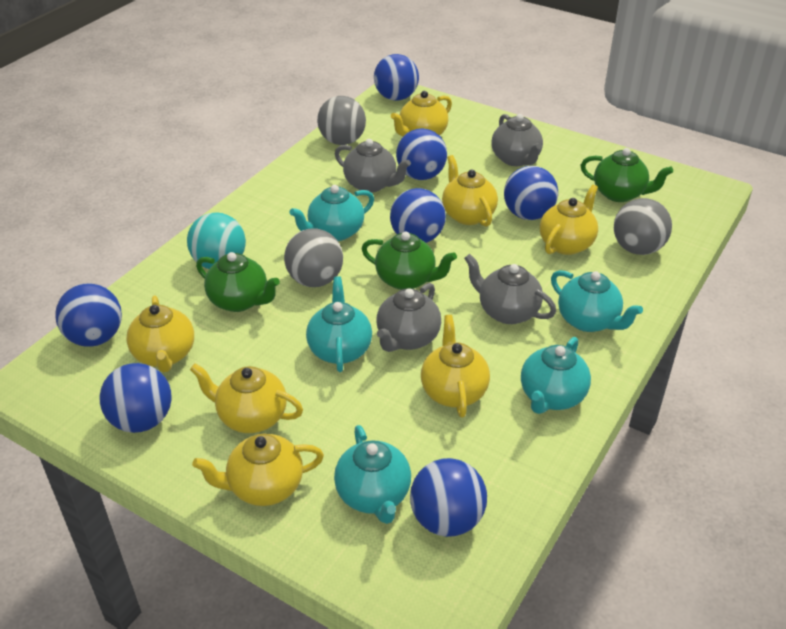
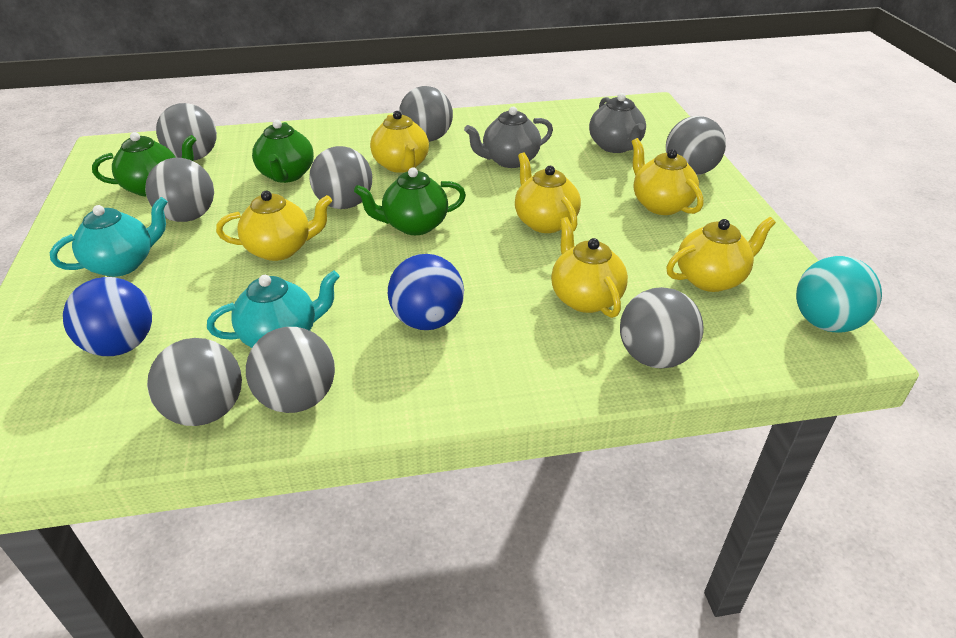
blue ball: [55,283,122,347] [99,363,172,433] [374,54,419,101] [390,188,446,243] [396,128,447,180] [410,458,487,537] [504,166,558,220] = 7 -> [63,277,152,356] [388,254,464,330] = 2
grey ball: [284,228,343,287] [317,96,366,145] [614,198,672,255] = 3 -> [145,158,214,222] [147,338,242,426] [156,103,217,161] [246,327,335,413] [309,146,372,209] [399,86,453,142] [620,287,704,368] [666,116,726,175] = 8
grey teapot: [335,139,411,193] [376,283,441,352] [464,254,556,324] [491,114,543,166] = 4 -> [464,107,553,168] [589,93,646,153] = 2
turquoise teapot: [289,185,374,241] [306,276,372,372] [334,425,411,524] [521,337,591,414] [551,270,643,332] = 5 -> [50,197,168,277] [207,270,340,348] = 2
yellow teapot: [126,296,194,372] [190,364,303,433] [192,433,324,506] [391,91,452,136] [421,315,490,417] [442,155,498,227] [540,184,598,255] = 7 -> [216,191,332,261] [370,111,429,173] [515,152,581,233] [551,217,628,318] [631,138,703,215] [667,217,776,292] = 6

